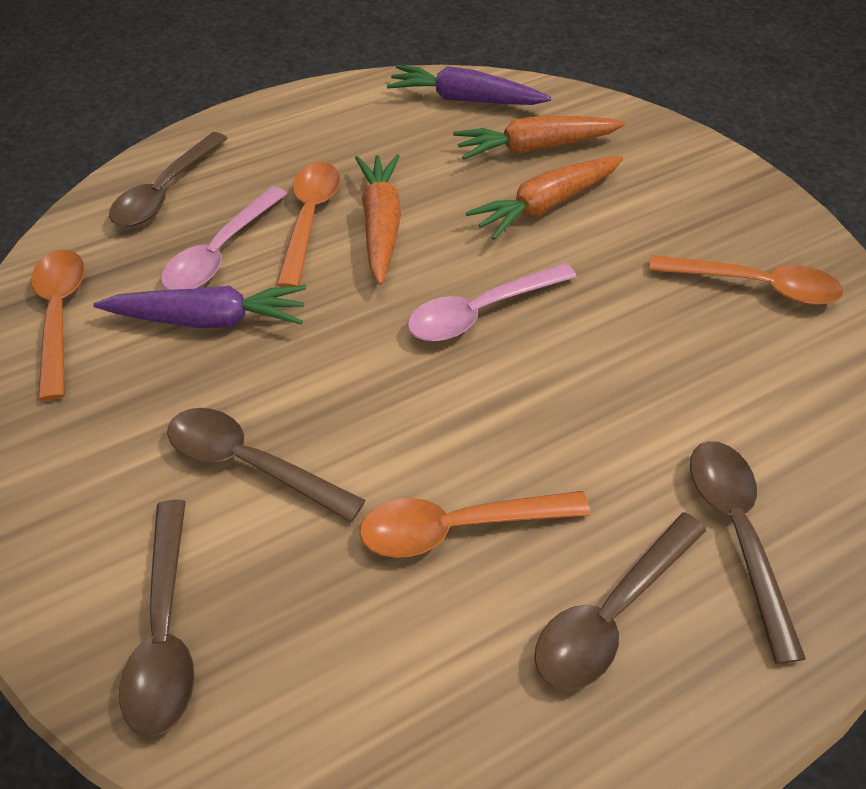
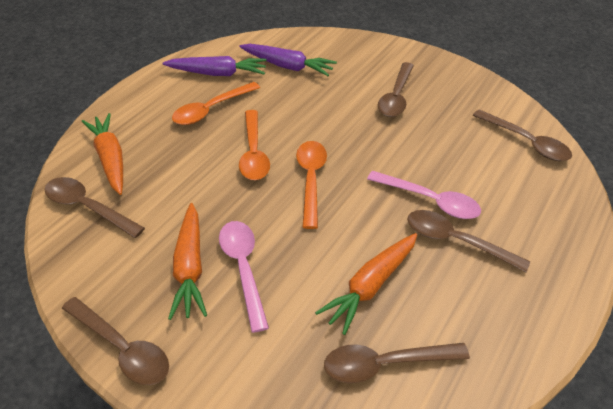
brown spoon: [109,132,228,227] [119,500,195,737] [167,408,365,522] [534,512,706,690] [690,441,806,664] = 5 -> [44,177,145,238] [62,297,169,385] [324,343,470,383] [378,62,414,117] [407,210,530,272] [473,109,572,161] = 6
orange spoon: [31,250,85,401] [276,162,340,287] [359,491,590,558] [649,255,844,305] = 4 -> [172,82,260,125] [239,110,270,180] [296,141,327,229] = 3

